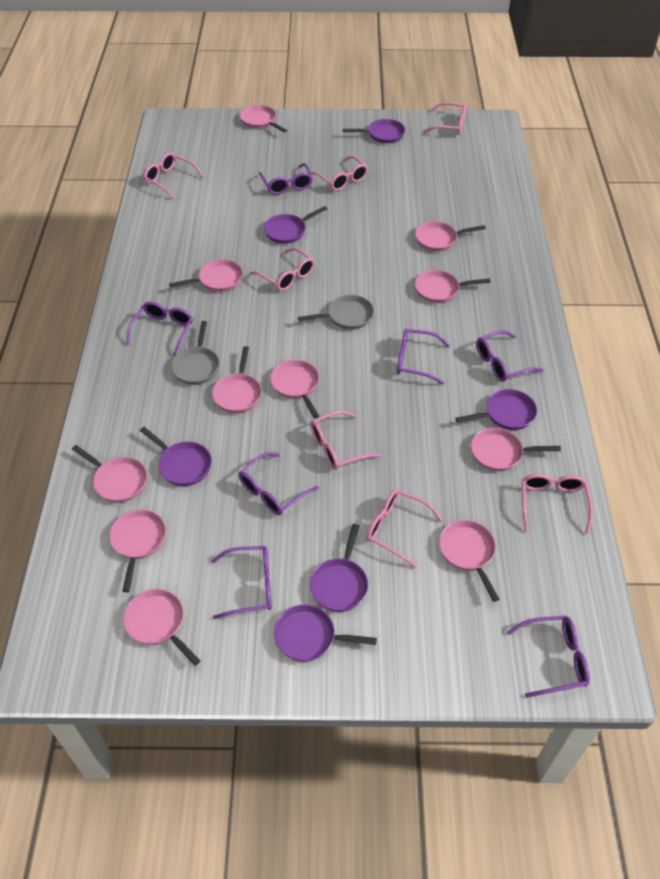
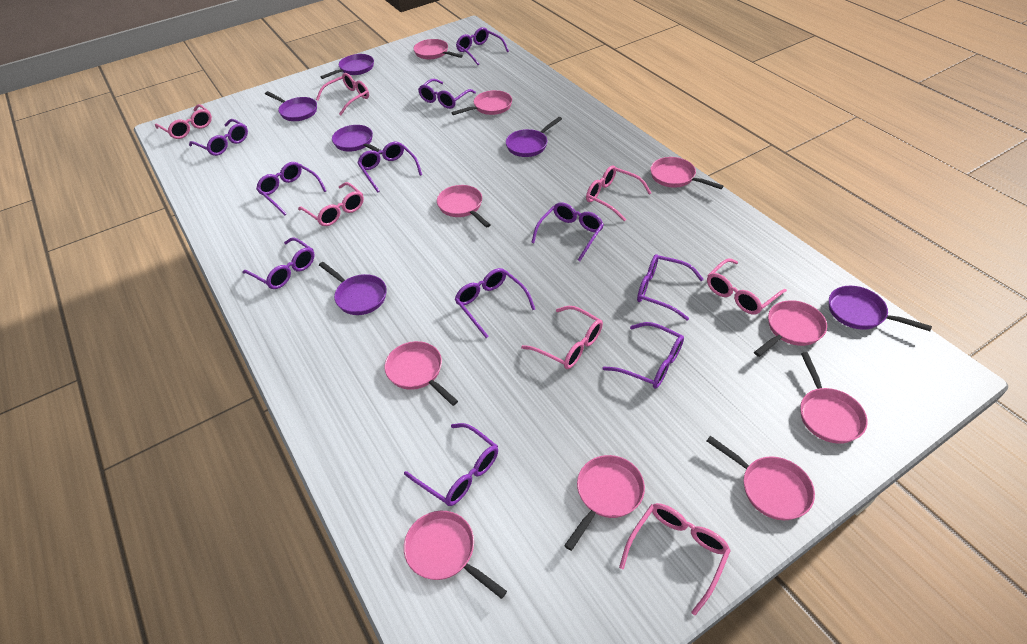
grey pan: [171,321,220,385] [298,295,374,329] = 2 -> none = 0
pink pan: [72,445,147,503] [109,509,166,592] [123,589,201,666] [169,259,243,292] [212,346,262,413] [240,105,287,133] [270,360,319,419] [415,221,486,251] [415,270,490,303] [439,520,499,602] [471,428,561,471] = 11 -> [384,341,458,406] [404,511,507,599] [414,39,463,60] [437,185,491,228] [451,90,512,115] [564,455,645,551] [650,157,723,189] [707,436,815,520] [754,300,827,357] [800,352,868,444] = 10
purple glasses: [127,301,193,356] [211,546,272,619] [239,453,319,515] [259,163,313,195] [397,329,450,385] [476,330,543,382] [507,616,590,698] = 7 -> [189,119,248,156] [242,237,315,289] [256,162,327,215] [357,142,422,193] [404,423,498,506] [418,79,476,109] [455,268,535,338] [456,27,509,65] [531,202,604,261] [602,322,684,389] [637,254,704,321] = 11

